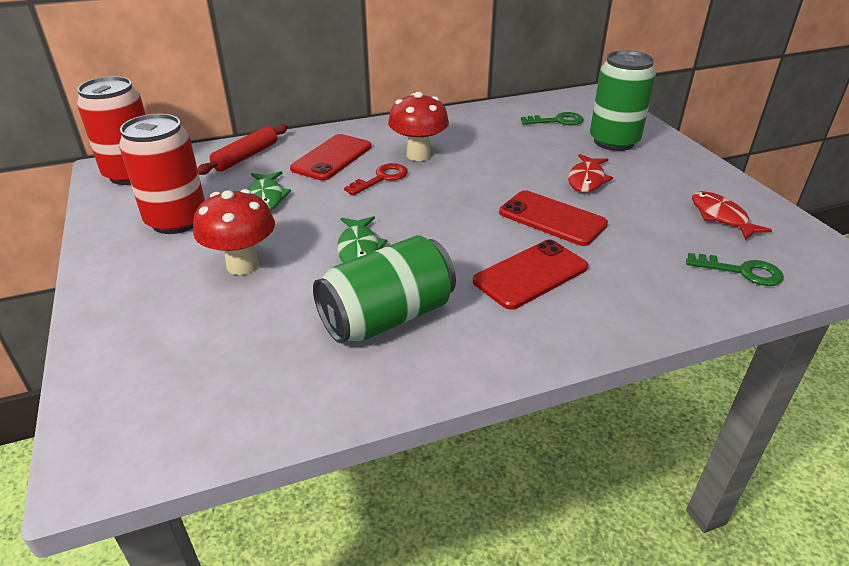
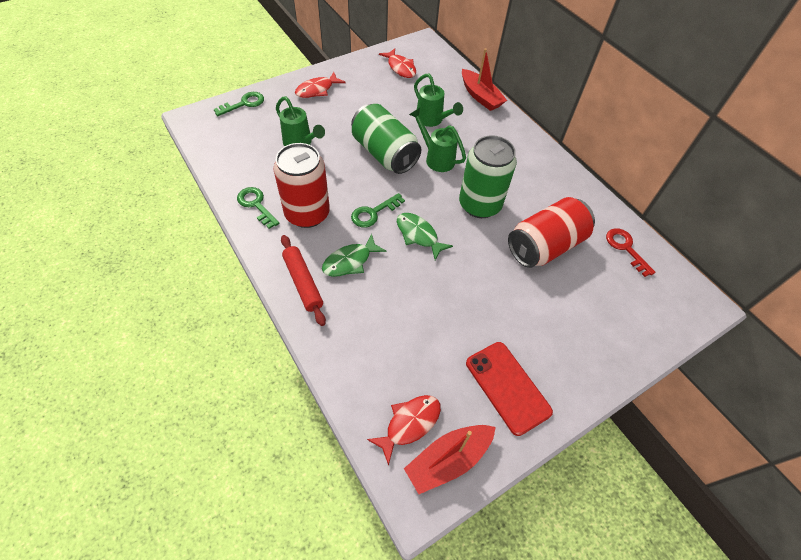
green key: [521,112,584,125] [686,253,783,286] = 2 -> [214,92,264,116] [237,187,280,229] [351,193,405,228] = 3
green watering can: none = 0 -> [276,96,325,146] [409,108,466,172] [414,74,463,127] = 3
red boat: none = 0 -> [404,425,496,494] [462,48,507,111] = 2
red fish: [568,154,613,192] [692,191,772,240] = 2 -> [295,72,346,98] [367,395,441,466] [379,48,416,78] = 3
red mushroom: [193,189,275,275] [388,92,449,161] = 2 -> none = 0
red phone: [290,134,372,181] [473,240,588,310] [499,190,608,246] = 3 -> [466,342,553,436] = 1

